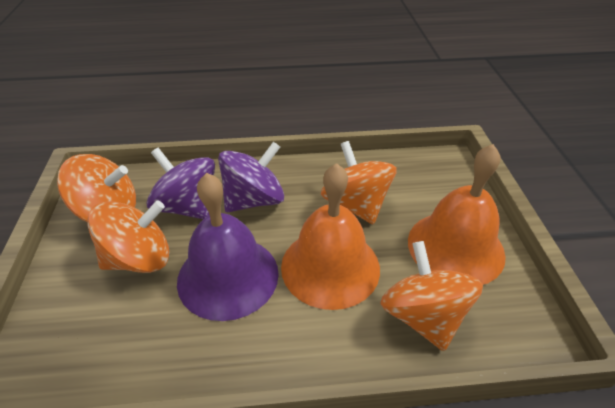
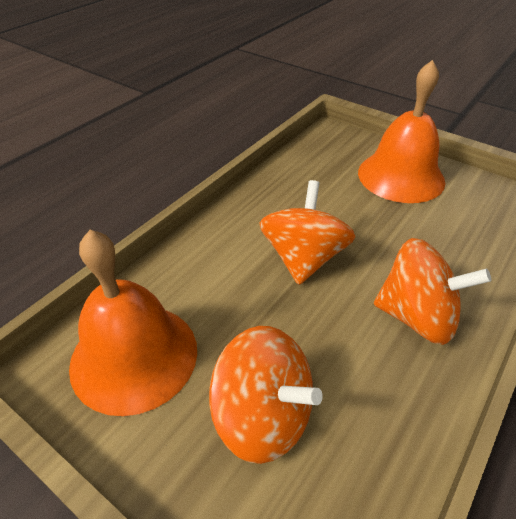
orange spinning top: [57,154,136,222] [87,200,170,273] [321,141,397,224] [380,241,483,351] = 4 -> [209,326,323,464] [259,180,355,285] [374,238,491,345] = 3
purple bell: [177,173,279,321] = 1 -> none = 0
purple spinning top: [146,147,215,219] [218,142,284,212] = 2 -> none = 0

